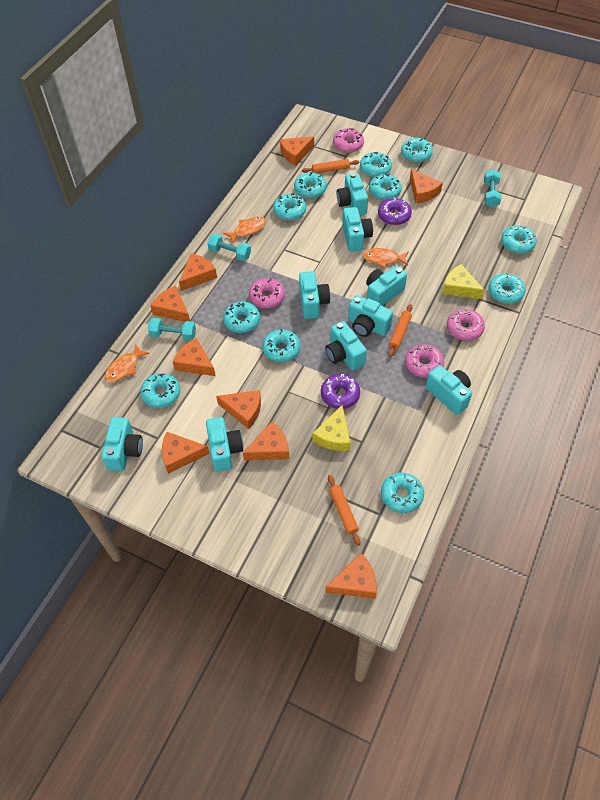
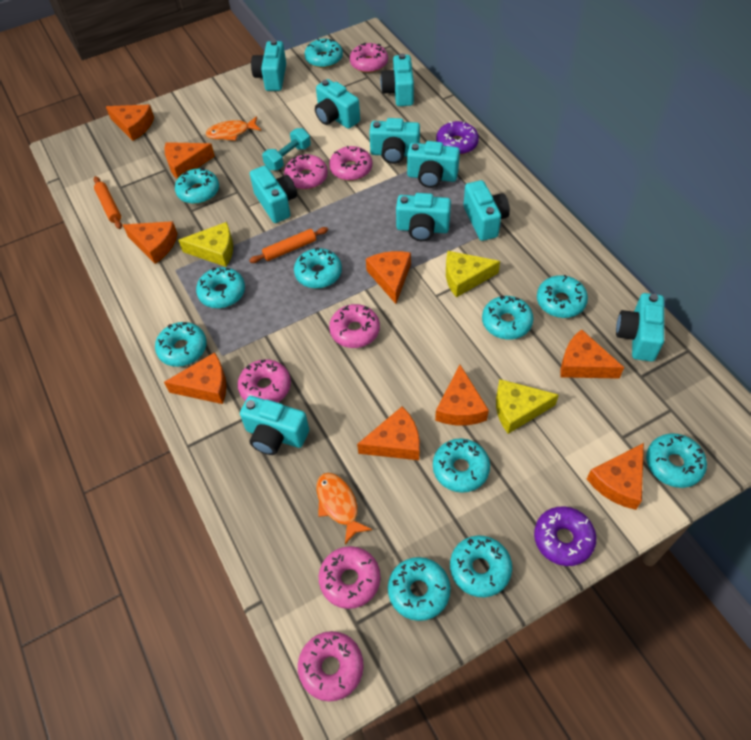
orange fish: [105,343,150,382] [223,216,266,243] [362,248,409,268] = 3 -> [206,116,261,141] [316,473,372,544] = 2
orange rolling pin: [302,159,360,173] [328,475,361,546] [388,304,412,357] = 3 -> [94,176,122,229] [249,227,328,263] = 2
pink donut: [249,278,285,309] [333,128,364,153] [405,344,444,378] [447,309,485,341] = 4 -> [238,359,291,403] [284,155,328,189] [298,631,364,701] [319,546,380,609] [329,146,372,181] [329,304,380,348] [350,42,388,73] = 7
turquoise camera: [101,417,143,471] [206,417,243,472] [299,271,330,319] [325,321,367,371] [337,173,368,215] [342,207,373,252] [348,295,393,337] [366,266,407,306] [426,365,472,415] = 9 -> [240,396,309,455] [250,166,297,223] [251,40,286,91] [315,79,360,129] [369,118,420,164] [380,53,414,106] [396,193,451,241] [407,141,460,188] [463,180,510,241] [616,293,664,362] = 10
turquoise dumbbell: [148,318,196,341] [208,233,251,261] [484,169,501,207] = 3 -> [262,128,311,170] = 1
yellow cheese: [312,405,350,451] [442,264,485,299] = 2 -> [178,222,233,267] [446,251,500,298] [496,379,559,434] = 3

